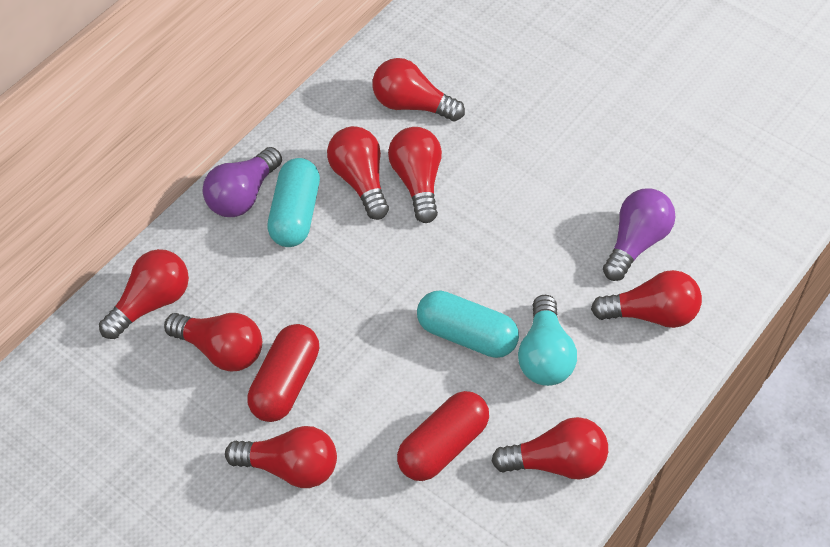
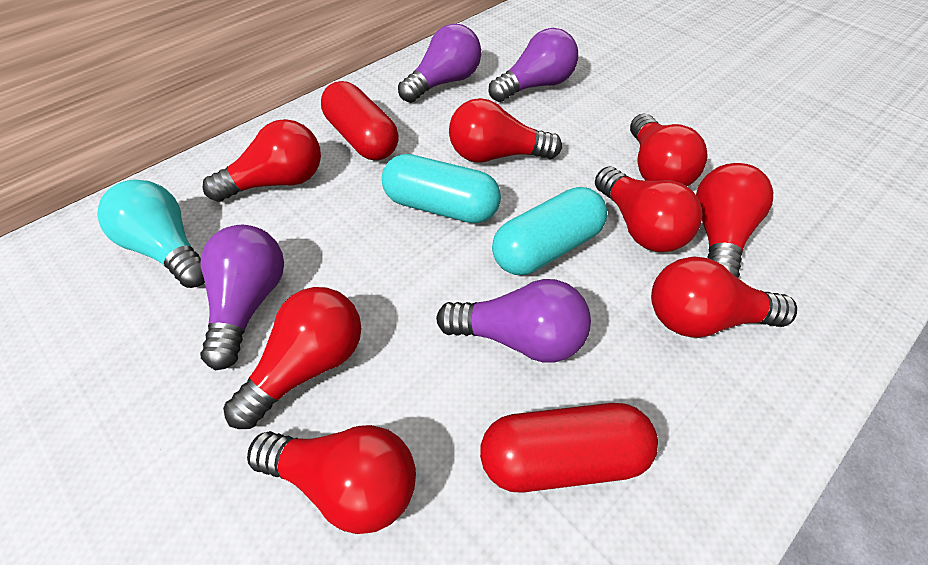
purple light bulb: [202,147,282,217] [603,188,676,281] = 2 -> [200,225,284,370] [398,24,481,103] [436,279,591,363] [489,28,578,102] = 4

